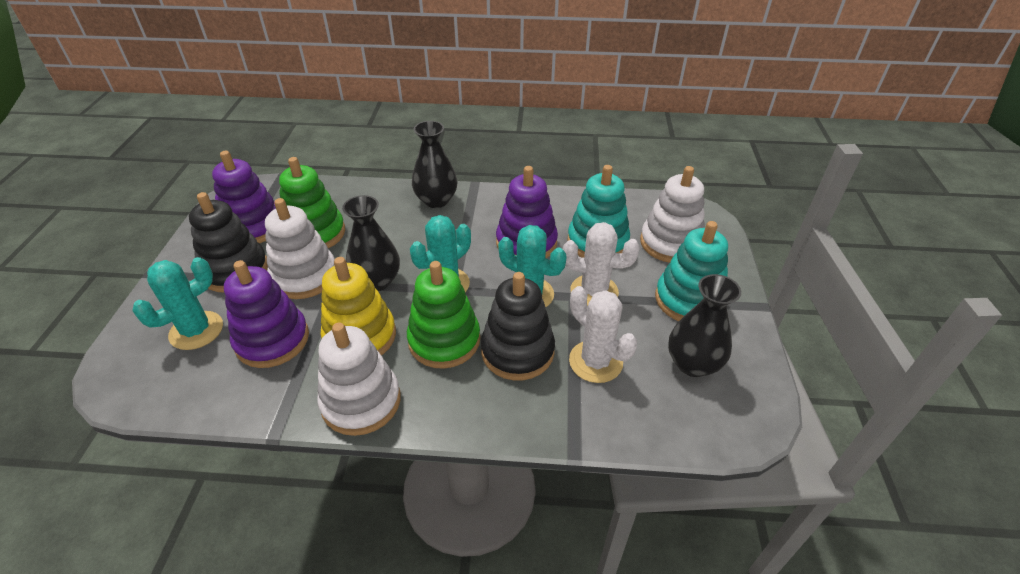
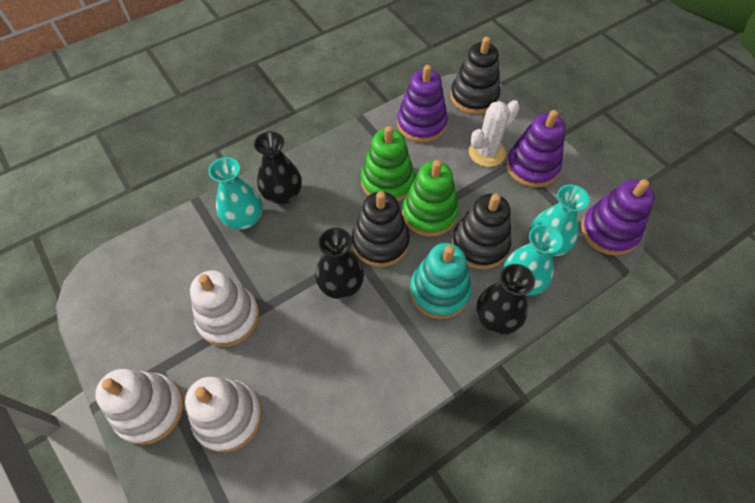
black stacking toy: [189,192,268,293] [481,272,555,380] = 2 -> [352,191,410,267] [450,37,500,114] [452,194,511,269] = 3
turquoise cactus: [132,257,223,350] [410,215,471,292] [498,225,567,308] = 3 -> none = 0
turquoise stacking toy: [568,165,630,258] [655,221,728,321] = 2 -> [410,243,471,319] = 1
turquoise vase: none = 0 -> [208,157,263,229] [504,224,563,296] [529,184,590,256] = 3
white cactus: [563,222,640,306] [569,286,637,383] = 2 -> [469,100,520,167] = 1
yellow stacking toy: [321,257,396,355] = 1 -> none = 0

